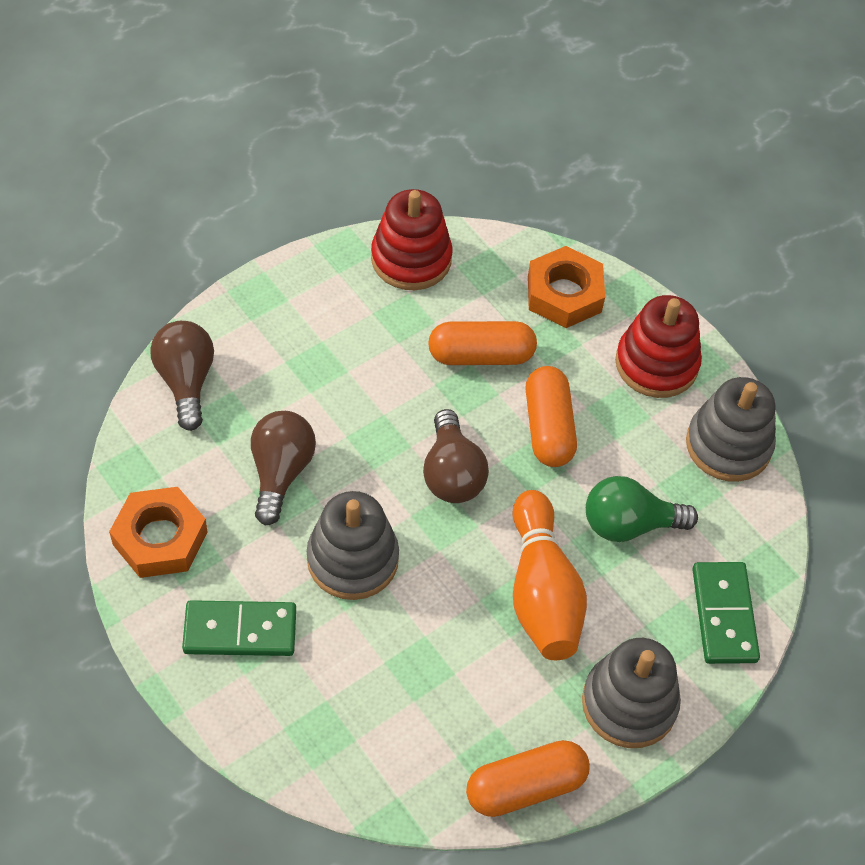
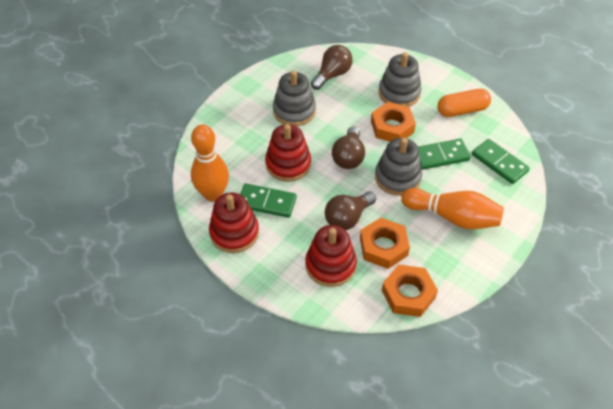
green domino: [182,600,296,656] [692,562,760,664] = 2 -> [240,183,297,218] [418,139,471,170] [472,139,530,184] = 3
green light bulb: [586,476,698,542] = 1 -> none = 0
orange bowling pin: [513,490,587,660] = 1 -> [191,124,229,201] [401,188,504,229] = 2
orange capsule: [428,321,537,365] [466,740,590,817] [525,366,577,467] = 3 -> [437,89,491,117] = 1
orange nut: [109,487,208,578] [528,246,605,328] = 2 -> [360,218,410,269] [371,102,416,142] [382,265,438,317] = 3
red stacking toy: [371,189,453,290] [615,295,702,398] = 2 -> [209,193,259,253] [265,124,311,182] [305,225,357,287] = 3

